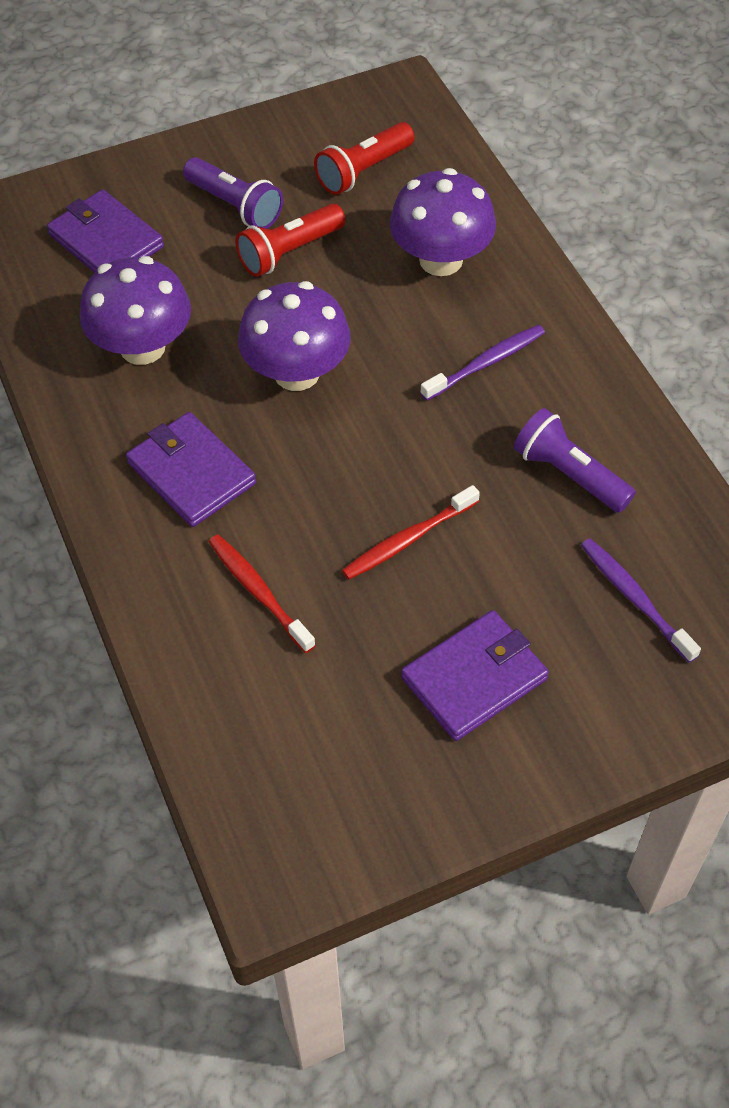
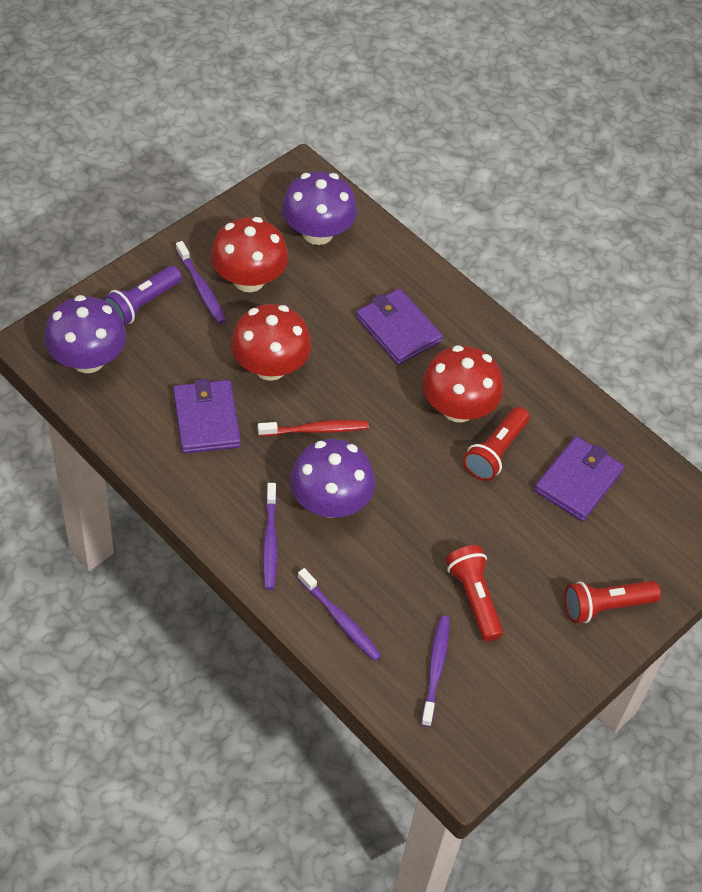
purple flashlight: [183,157,283,229] [514,408,636,513] = 2 -> [103,266,182,326] = 1
purple toothbrush: [420,325,545,401] [581,538,701,663] = 2 -> [176,241,226,324] [263,483,278,590] [297,568,382,661] [421,616,450,727] = 4
red flashlight: [235,204,345,277] [314,122,415,195] = 2 -> [446,545,504,642] [463,407,530,481] [564,581,661,623] = 3
red mushroom: none = 0 -> [211,217,288,292] [231,304,312,381] [422,345,503,422] = 3
red toothbrush: [209,535,316,653] [342,485,480,580] = 2 -> [258,420,369,436] = 1

